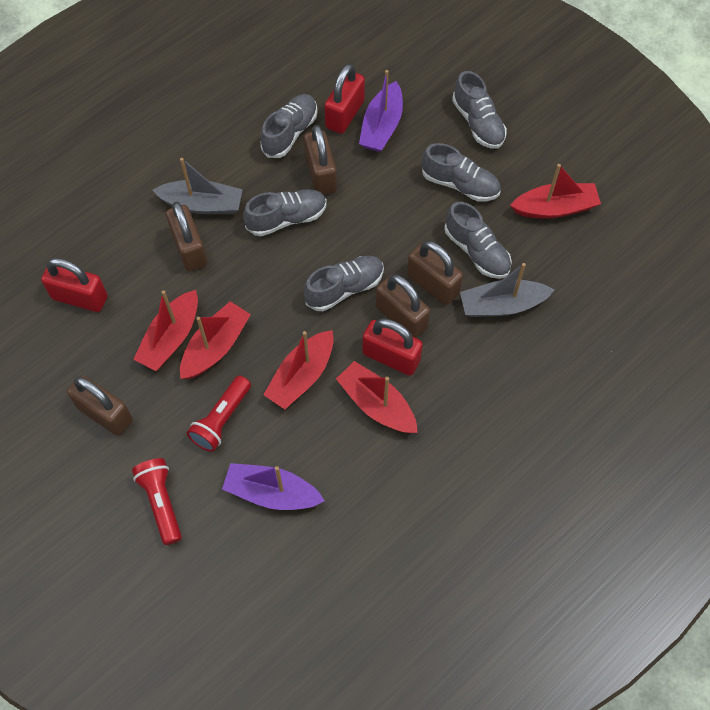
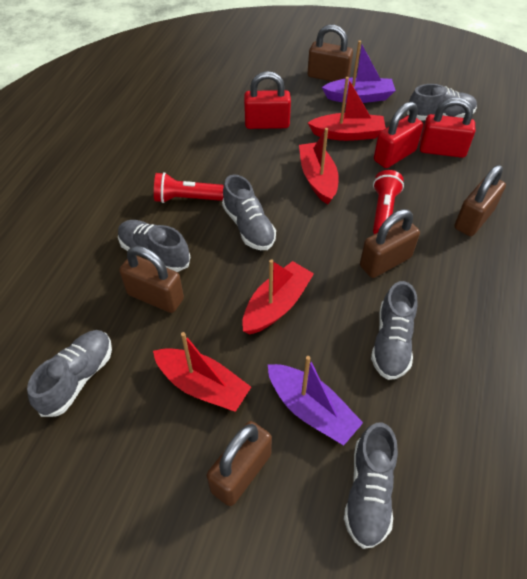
grey boat: [152,158,243,214] [460,263,554,317] = 2 -> none = 0
red boat: [133,290,198,371] [180,301,251,379] [263,330,334,409] [336,361,418,433] [510,164,601,219] = 5 -> [153,332,251,412] [242,259,314,334] [299,128,339,204] [308,77,386,141] = 4

